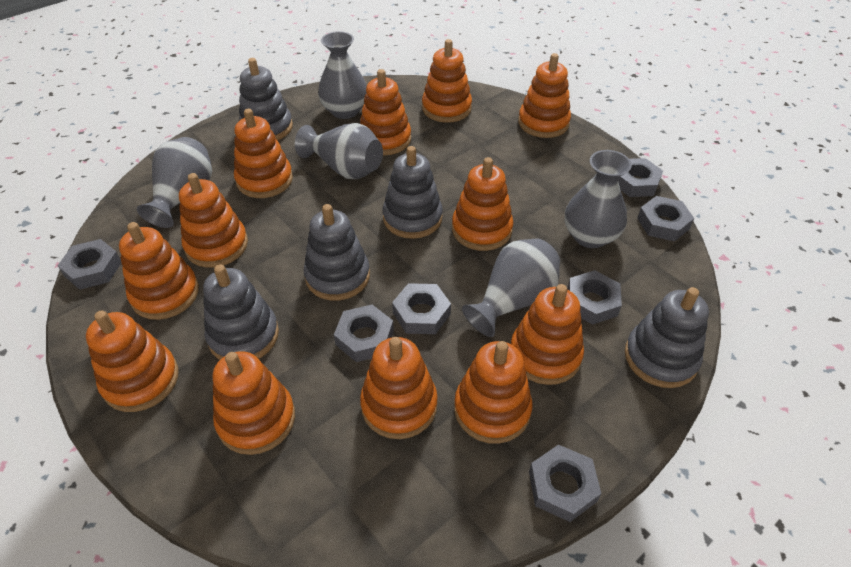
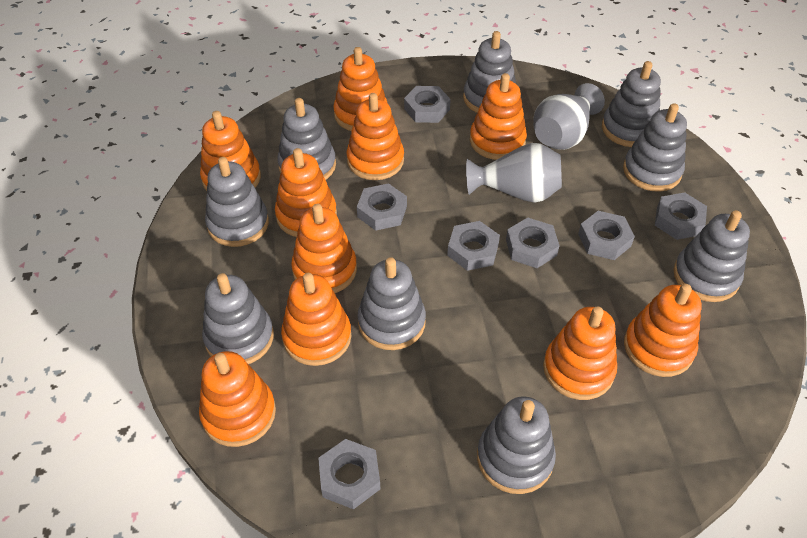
grey stacking toy: [203,264,279,360] [239,58,293,140] [304,204,370,301] [382,146,443,239] [625,287,709,388] = 5 -> [202,273,274,364] [205,157,269,247] [277,98,336,180] [357,257,426,350] [463,31,516,113] [477,397,556,494] [602,61,661,147] [623,103,687,192] [674,210,750,302] = 9
grey vase: [137,137,212,228] [295,123,383,179] [318,31,367,119] [462,238,560,337] [565,150,632,248] = 5 -> [466,143,562,203] [533,83,605,150] = 2
orange stacking toy: [86,310,178,412] [119,222,199,320] [179,173,248,268] [213,351,295,455] [234,109,293,198] [360,69,411,155] [360,337,438,439] [422,39,472,123] [452,157,513,251] [454,341,532,444] [511,284,584,385] [518,53,571,138] = 12 -> [199,351,276,447] [200,111,261,191] [275,148,337,237] [281,273,351,366] [291,204,357,293] [333,47,387,131] [346,93,404,180] [470,73,527,160] [543,306,617,400] [624,284,702,377] = 10

